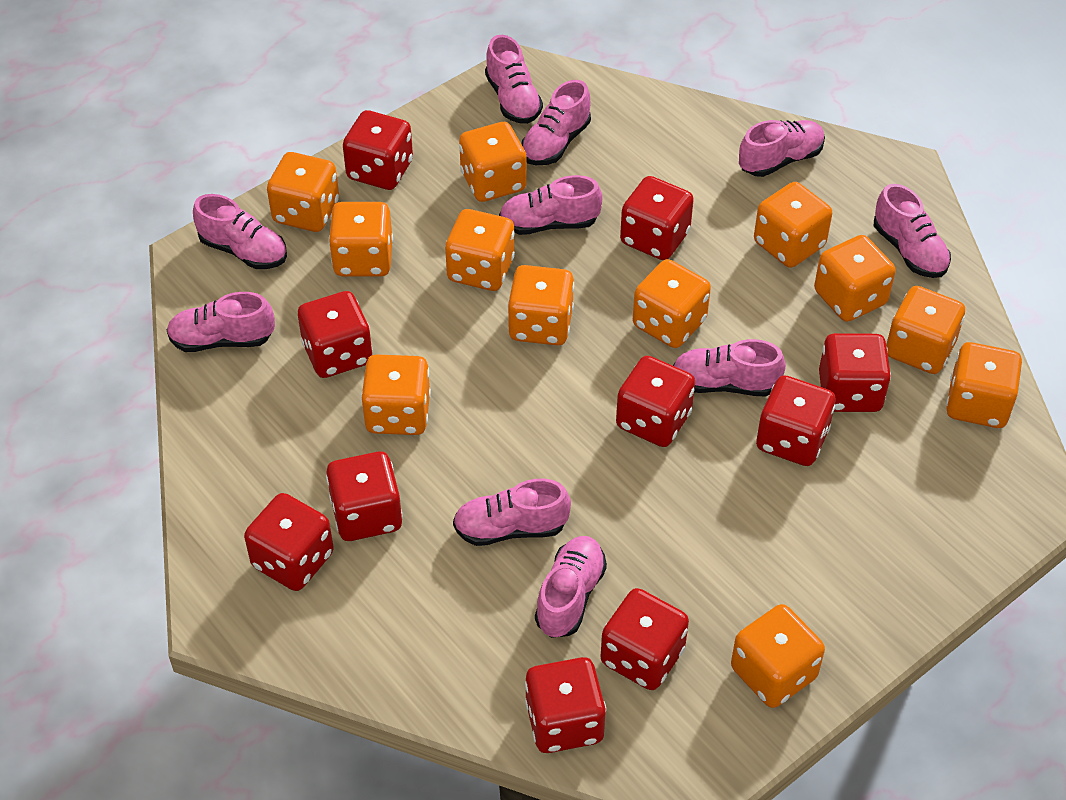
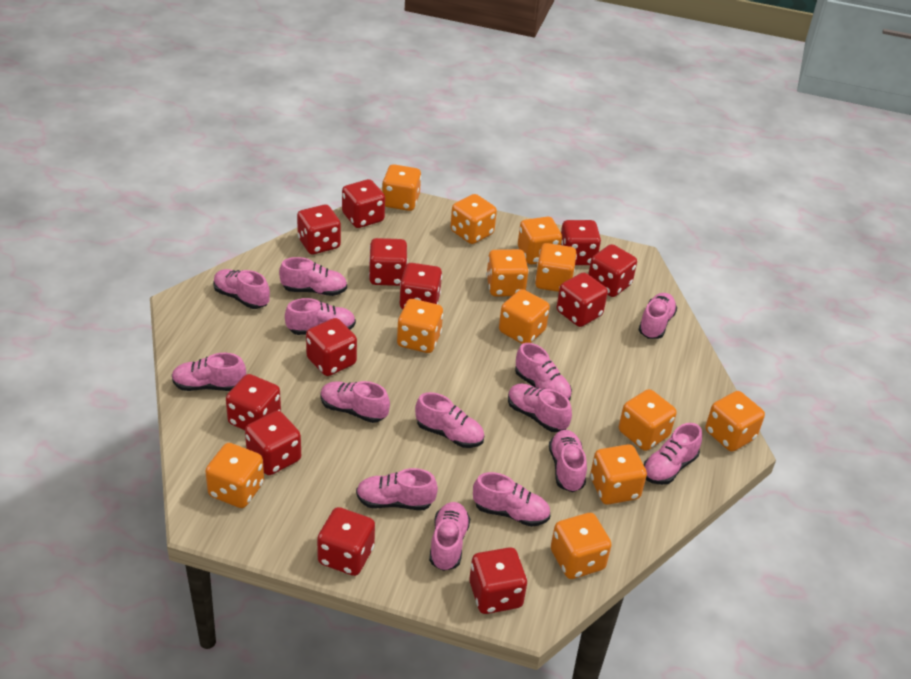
pink shoe: [167,292,275,352] [193,194,287,269] [453,479,571,546] [485,35,543,124] [499,175,602,235] [521,80,591,165] [535,536,607,638] [673,339,786,396] [739,120,825,177] [874,184,951,278] = 10 -> [172,353,246,391] [213,269,270,309] [279,257,347,296] [285,298,356,335] [320,381,390,423] [356,468,438,510] [415,392,484,448] [429,502,470,571] [473,472,550,527] [508,384,572,432] [515,343,572,400] [549,430,587,492] [638,293,677,339] [644,423,702,485] = 14
red dice: [244,493,334,591] [298,291,372,378] [326,451,403,541] [343,110,413,190] [525,657,606,753] [601,588,689,690] [616,356,695,447] [620,176,694,260] [756,375,836,466] [819,333,891,412] = 10 -> [226,374,281,430] [245,411,301,475] [297,204,341,254] [306,318,357,376] [317,507,375,576] [342,179,385,228] [369,238,408,286] [400,263,442,309] [469,547,527,614] [557,273,608,327] [561,220,601,265] [588,244,637,297] = 12

